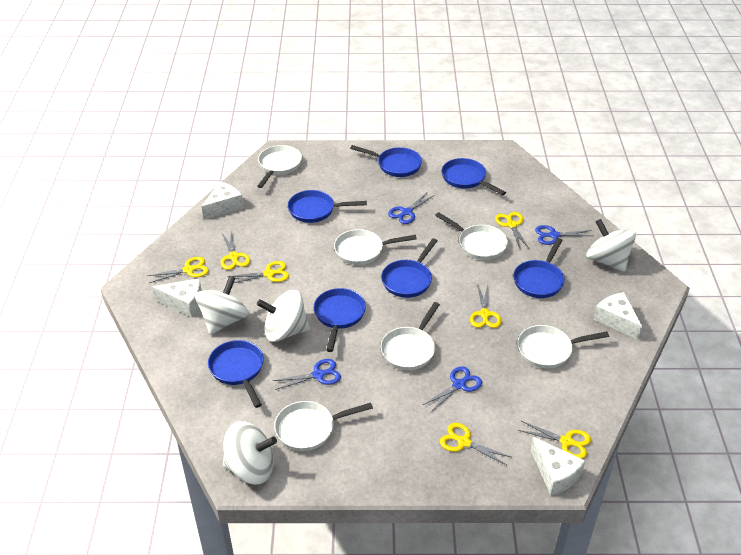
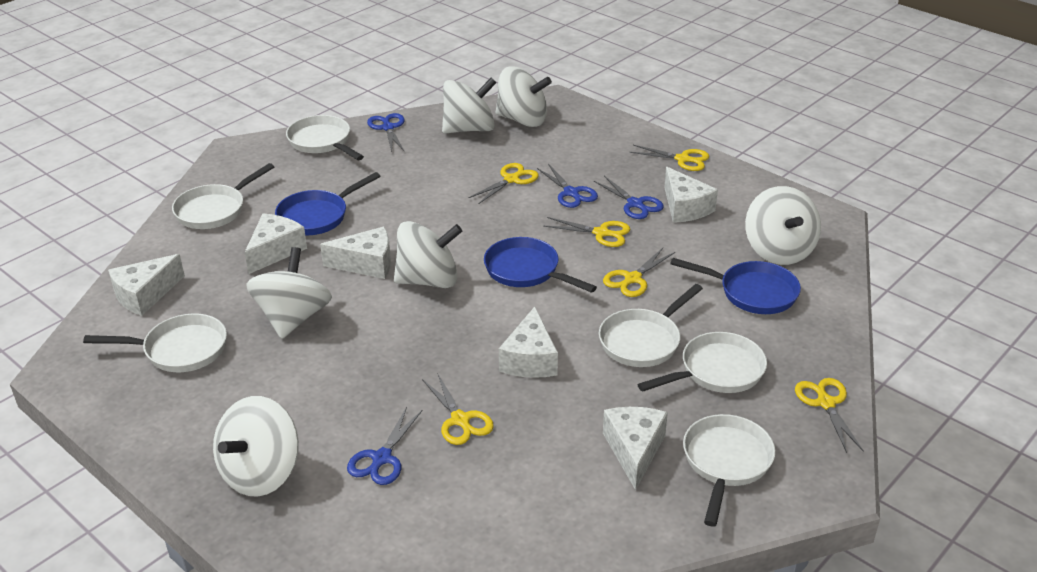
blue pan: [208,340,264,408] [288,190,367,223] [313,288,366,352] [350,145,422,177] [381,238,437,298] [442,158,506,195] [514,238,565,298] = 7 -> [275,172,380,235] [484,237,597,293] [670,258,801,314] = 3
white cheese: [152,278,202,317] [201,182,244,220] [531,437,585,495] [594,292,642,339] = 4 -> [108,254,185,316] [244,214,307,274] [320,226,391,279] [499,307,558,378] [603,407,668,490] [664,167,718,223] = 6
white spinning top: [195,275,249,335] [223,421,277,484] [257,290,310,342] [586,219,636,272] = 4 -> [213,396,299,497] [246,247,332,339] [394,221,462,288] [442,77,497,133] [496,66,552,127] [745,186,821,265] = 6
yellow scissors: [148,257,209,283] [221,232,250,270] [227,261,289,283] [440,423,511,465] [470,285,502,328] [495,212,529,248] [518,421,591,459] = 7 -> [422,373,494,445] [468,163,539,204] [543,217,630,247] [603,248,675,297] [629,145,709,171] [795,378,864,453] = 6

